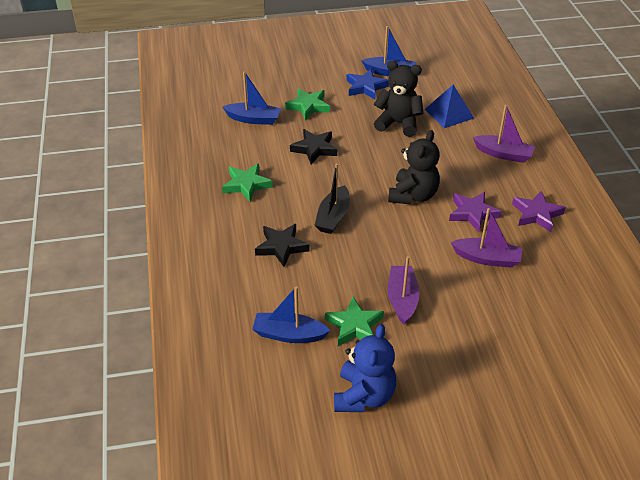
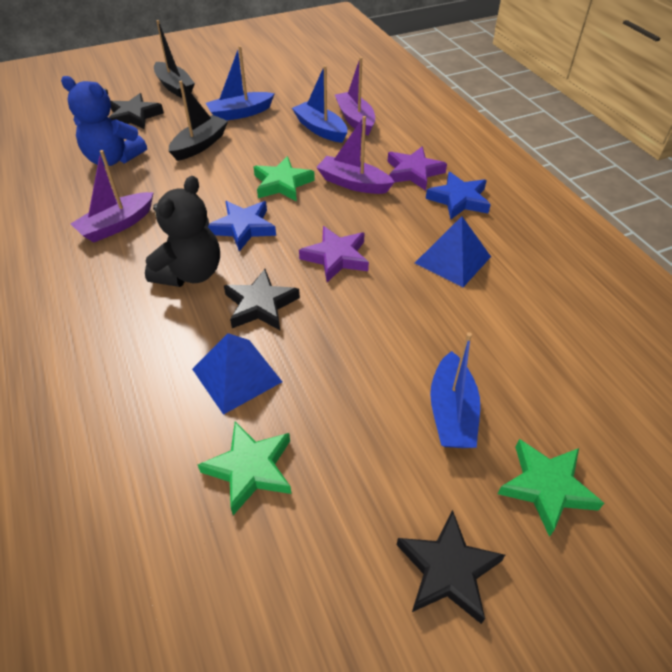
black boat: [314,164,350,234] = 1 -> [154,20,195,98] [169,81,228,161] = 2
black star: [255,224,310,267] [290,129,337,164] = 2 -> [109,93,164,129] [224,269,300,330] [397,510,505,624] = 3
black teddy bear: [374,61,423,137] [388,130,440,205] = 2 -> [145,176,220,287] = 1
blue pyramid: [425,85,474,128] = 1 -> [192,333,282,415] [415,216,491,287] = 2
blue star: [346,69,389,99] = 1 -> [208,201,276,252] [426,172,491,220] = 2

